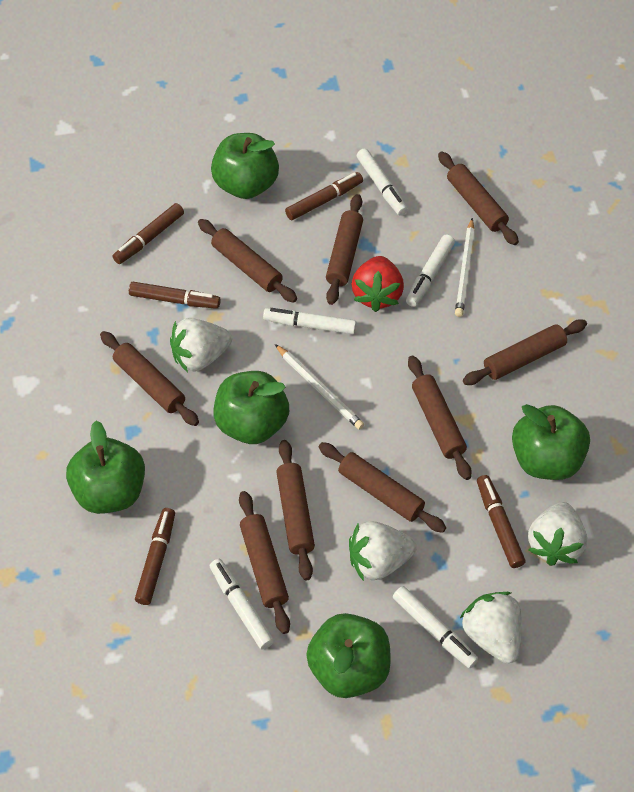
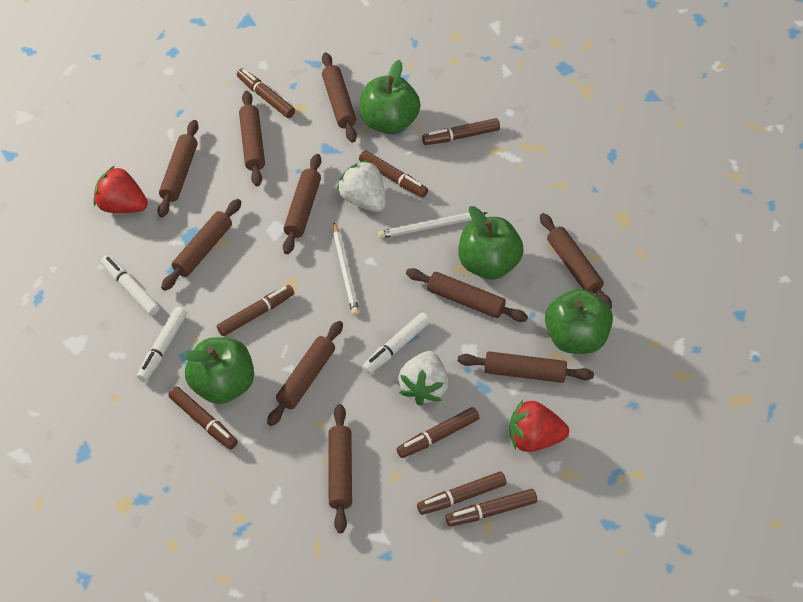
brown marker: [112,203,184,264] [129,282,221,309] [135,508,175,605] [285,172,363,220] [477,475,526,568] = 5 -> [168,387,238,450] [217,285,294,336] [237,68,295,118] [359,150,428,198] [397,407,479,458] [417,471,506,515] [422,118,500,145] [446,489,537,527] = 8
brown rolling pin: [100,331,199,426] [198,219,297,303] [239,491,290,634] [276,440,315,580] [319,442,446,533] [326,194,363,305] [408,356,472,480] [438,151,519,245] [463,319,587,385] = 9 -> [158,120,199,218] [161,199,241,291] [239,91,265,186] [267,321,343,426] [283,154,321,254] [322,52,357,143] [329,404,352,533] [406,268,528,322] [458,351,594,383] [540,213,612,309] = 10
green apple: [66,421,145,514] [211,133,279,199] [213,371,289,444] [306,613,391,698] [512,404,590,480] = 5 -> [183,337,254,404] [360,60,421,134] [458,206,524,280] [545,289,613,354] = 4
red strawberry: [351,256,404,312] = 1 -> [93,166,148,213] [509,400,569,452] = 2
white marker: [210,559,274,650] [263,308,357,334] [357,148,408,216] [393,586,478,668] [406,235,455,307] = 5 -> [101,255,160,316] [137,307,187,382] [362,312,430,374] = 3
white strawberry: [170,318,232,372] [349,521,417,581] [460,592,522,664] [528,502,587,566] = 4 -> [337,160,386,212] [398,351,448,406] = 2

